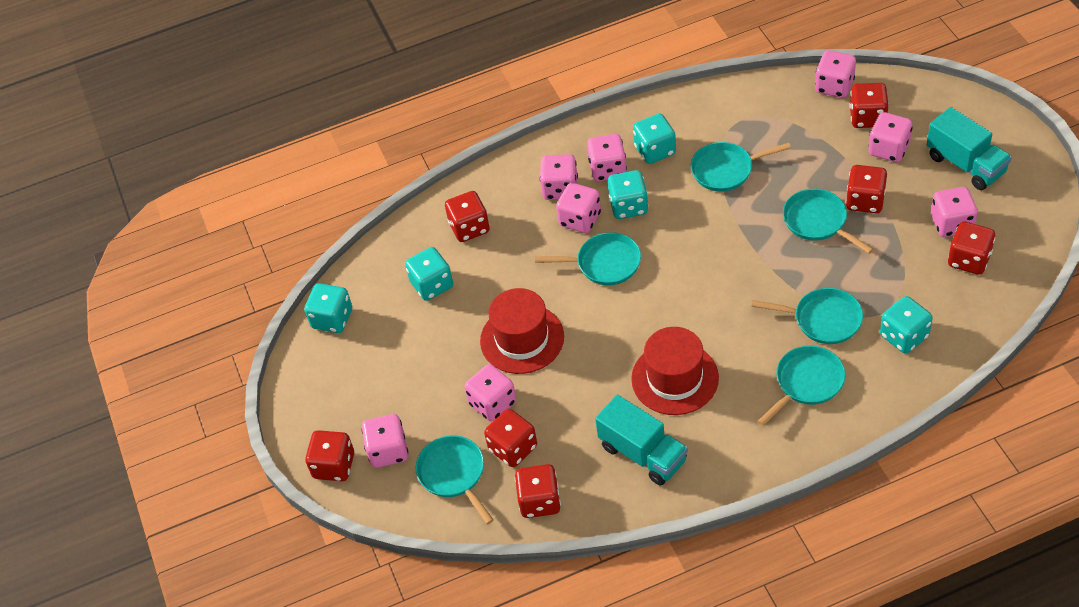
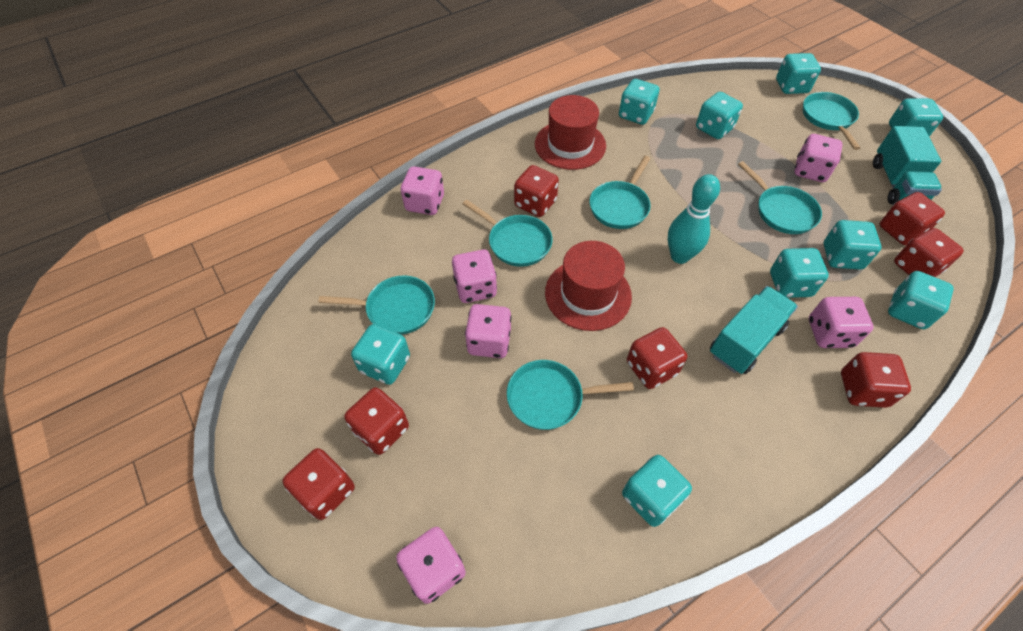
pink dice: [362,414,408,468] [464,364,516,422] [540,154,578,200] [556,183,601,233] [587,134,627,181] [815,50,856,98] [868,112,913,162] [931,187,978,237] = 8 -> [396,527,466,604] [401,166,444,215] [452,250,497,303] [465,304,511,358] [794,134,843,182] [809,297,873,348] = 6
turquoise bowling pin: none = 0 -> [668,174,720,264] = 1
turquoise dice: [304,283,352,333] [405,247,453,301] [608,170,648,219] [633,114,676,164] [880,296,933,354] = 5 -> [351,324,410,385] [619,79,660,125] [622,455,692,527] [696,92,743,139] [770,248,829,298] [776,53,821,94] [824,220,881,270] [888,271,954,329] [889,98,943,137] = 9

